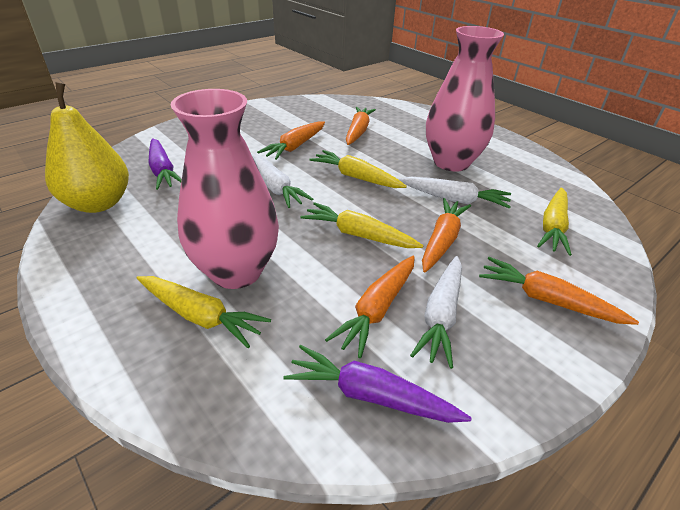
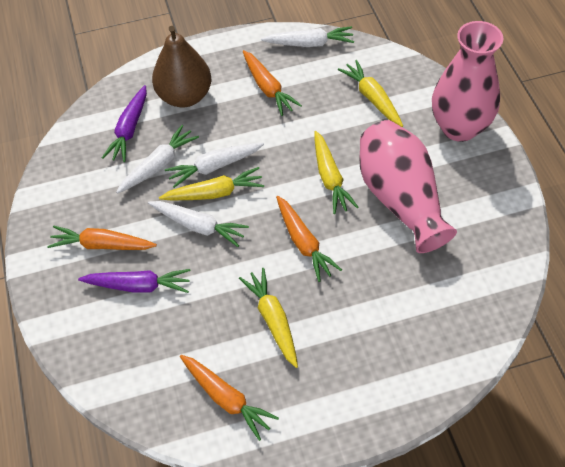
brown pear: none = 0 -> [152,26,211,107] = 1
orange carrot: [257,121,325,160] [325,256,415,358] [346,107,376,145] [422,198,471,273] [479,257,639,325] = 5 -> [47,226,157,250] [180,355,279,441] [243,50,302,116] [276,196,342,282] = 4
white carrot: [251,154,313,208] [398,177,511,209] [410,256,462,369] = 3 -> [116,125,199,194] [148,201,249,247] [165,143,264,188] [261,26,354,47] = 4
yellow pear: [45,82,129,213] = 1 -> none = 0

